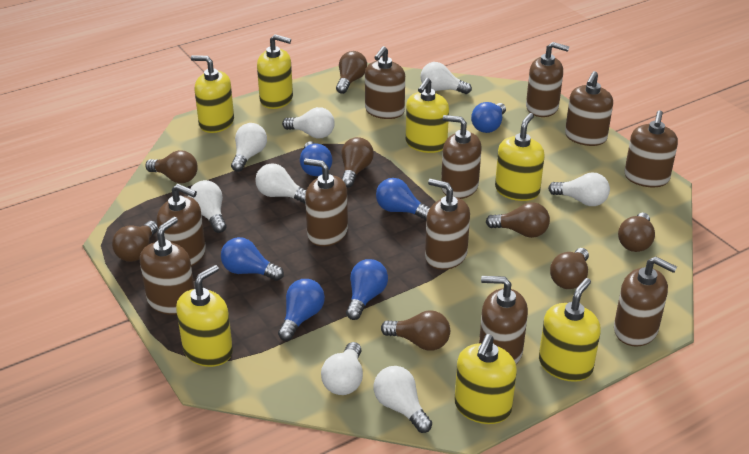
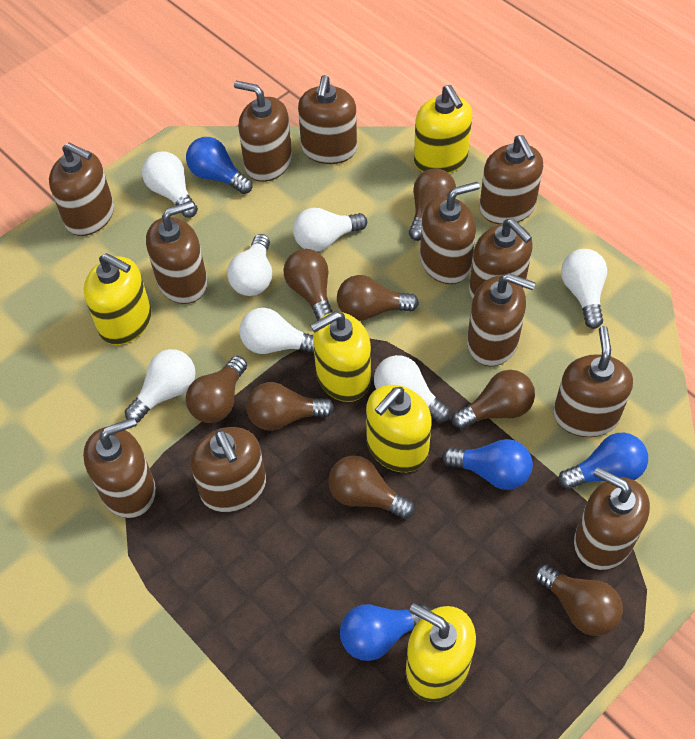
blue light bulb: [221,237,284,281] [278,279,325,341] [300,141,332,176] [346,259,388,320] [376,178,430,220] [471,102,506,133] = 6 -> [186,137,252,194] [340,604,431,661] [442,439,533,490] [558,433,648,489] = 4
brown soap dispenser: [140,217,194,315] [157,184,206,266] [304,158,348,246] [365,46,405,119] [425,179,470,270] [441,115,482,199] [479,276,528,364] [526,42,569,117] [565,71,613,146] [614,257,677,347] [624,110,678,187] = 11 -> [49,142,114,236] [83,417,156,518] [146,201,207,304] [190,427,266,512] [234,81,292,182] [298,75,357,164] [420,182,480,284] [467,273,535,367] [469,218,533,299] [479,135,543,224] [553,326,633,437] [574,467,650,570] = 12
white light bulb: [188,180,227,233] [231,123,267,172] [255,163,306,204] [282,107,335,138] [321,342,363,395] [374,366,432,433] [420,62,472,94] [548,172,610,206] = 8 -> [125,349,196,423] [142,151,198,218] [227,234,272,296] [239,308,314,354] [293,208,367,252] [374,355,450,423] [561,249,607,329] = 7
yellow soap dispenser: [176,265,233,367] [191,55,234,133] [257,34,293,109] [406,78,449,153] [455,334,517,424] [495,113,545,201] [539,278,601,382] = 7 -> [84,253,151,345] [310,311,371,402] [366,385,432,472] [406,603,476,702] [414,85,472,173] = 5

